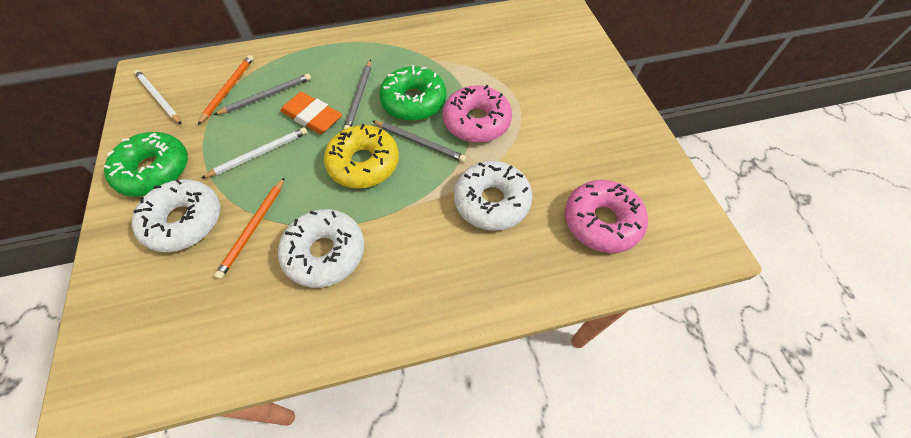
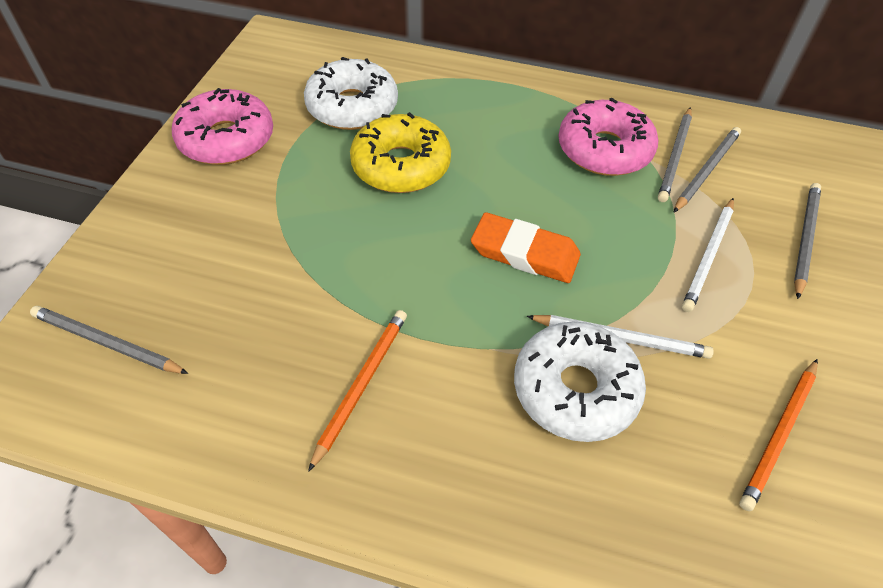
green donut: [103,132,188,197] [379,65,446,121] = 2 -> none = 0
grey pencil: [214,74,311,115] [343,60,371,130] [373,121,466,162] = 3 -> [30,306,189,374] [658,107,692,202] [673,127,741,213] [794,183,821,299] = 4
white donut: [131,179,220,252] [278,209,364,288] [454,161,532,231] = 3 -> [304,57,398,130] [514,321,646,442] = 2

